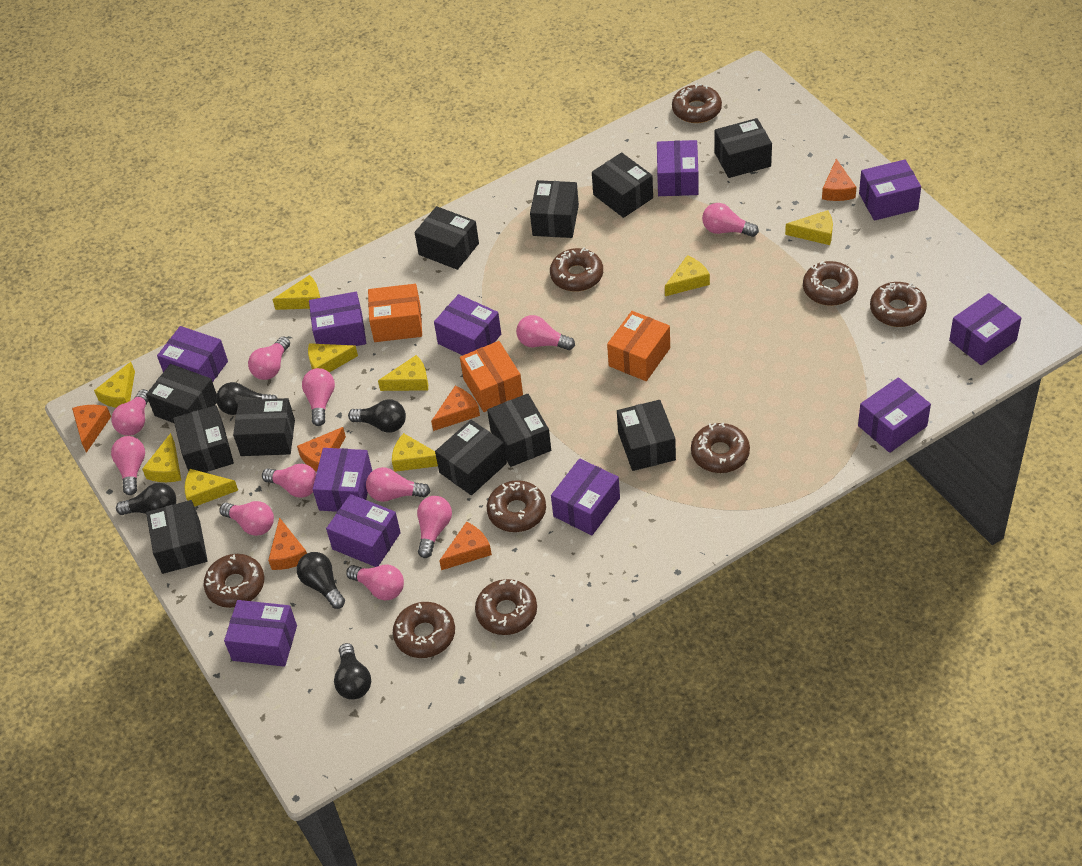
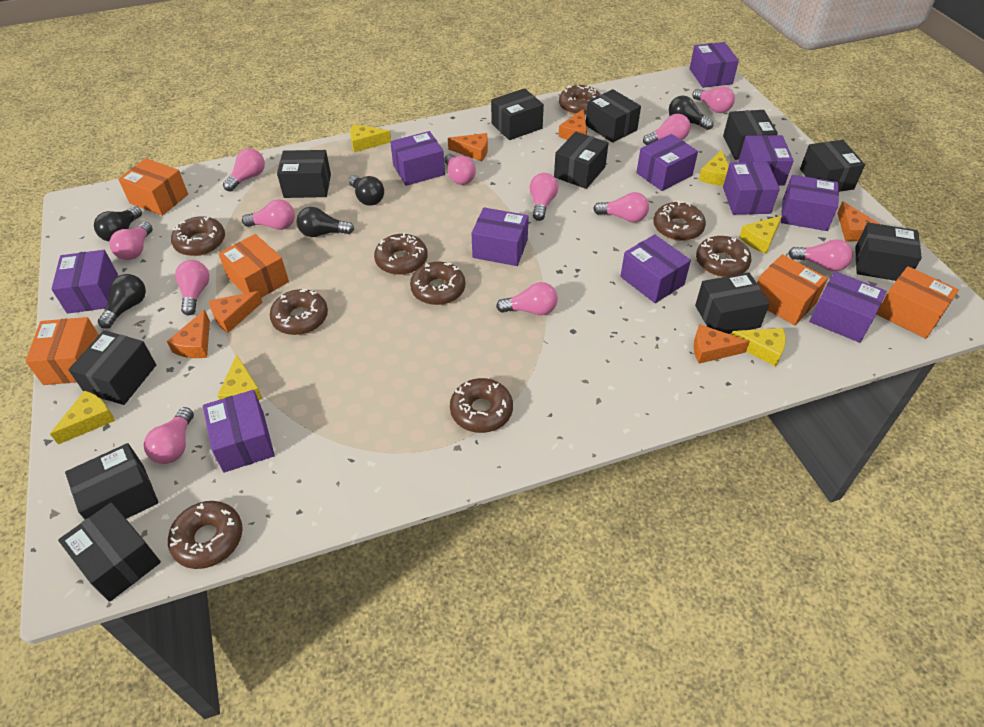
orange box: [368,284,422,342] [460,341,523,412] [607,311,670,381] = 3 -> [25,317,99,385] [118,158,188,216] [218,234,289,298] [757,254,828,325] [876,266,959,339] = 5
pink light bulb: [111,389,148,436] [111,436,145,495] [219,501,274,536] [248,337,290,380] [262,463,316,498] [302,368,335,426] [346,565,404,600] [366,467,431,502] [417,496,452,558] [516,315,575,350] [702,203,759,237] = 11 -> [109,222,153,260] [144,407,194,464] [175,260,209,315] [223,148,265,192] [242,199,295,230] [444,154,476,185] [496,282,558,315] [530,173,558,221] [593,192,649,223] [643,114,691,145] [692,86,735,113] [788,239,853,271] = 12
yellow cheese: [94,362,135,408] [142,433,181,482] [185,469,238,507] [272,275,320,310] [308,343,358,372] [378,355,428,391] [392,433,438,472] [665,255,710,296] [785,210,833,245] = 9 -> [50,390,115,444] [217,354,262,400] [350,124,391,152] [699,149,729,186] [731,328,786,367] [739,216,782,254] = 6

